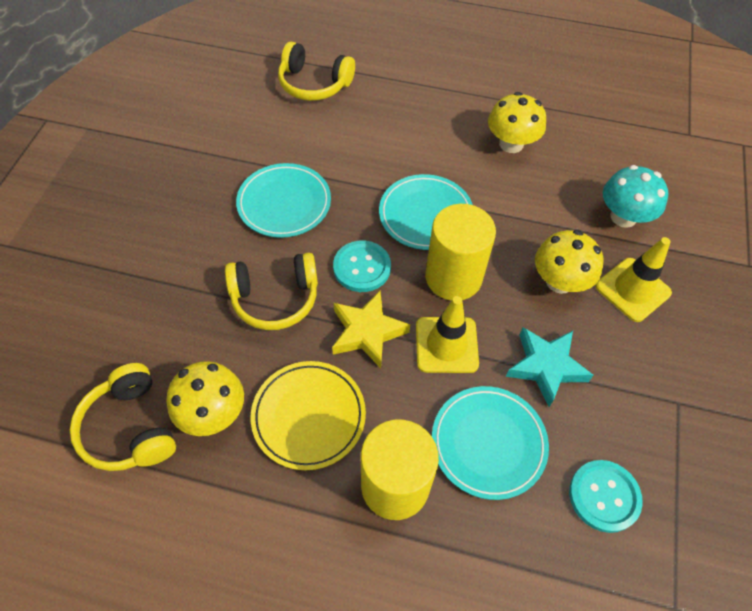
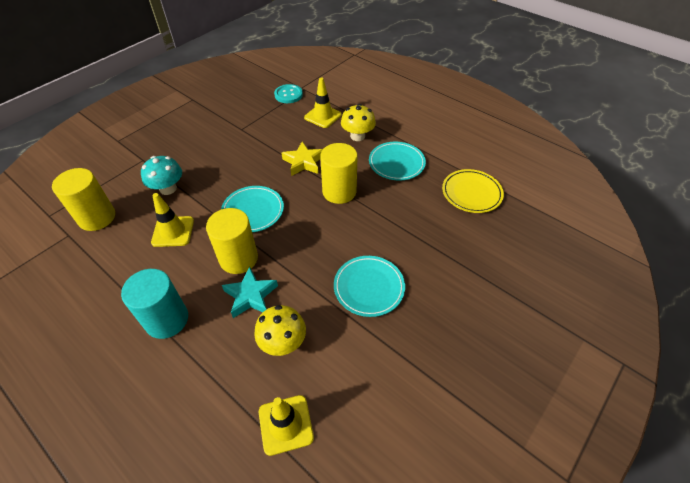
turquoise button: [333,241,391,292] [569,460,643,533] = 2 -> [274,84,303,103] = 1
turquoise cylinder: none = 0 -> [121,269,188,339] = 1
yellow cylinder: [361,419,439,520] [426,204,496,301] = 2 -> [52,168,115,231] [206,208,258,274] [320,143,357,204] = 3
yellow headphones: [70,363,176,471] [225,253,318,330] [278,42,355,101] = 3 -> none = 0
yellow mushroom: [166,361,244,436] [488,92,546,153] [535,230,603,294] = 3 -> [254,305,306,356] [341,104,376,141] = 2
yellow traffic cone: [416,296,479,373] [596,237,672,322] = 2 -> [151,193,194,247] [259,395,314,456] [304,77,342,128] = 3

